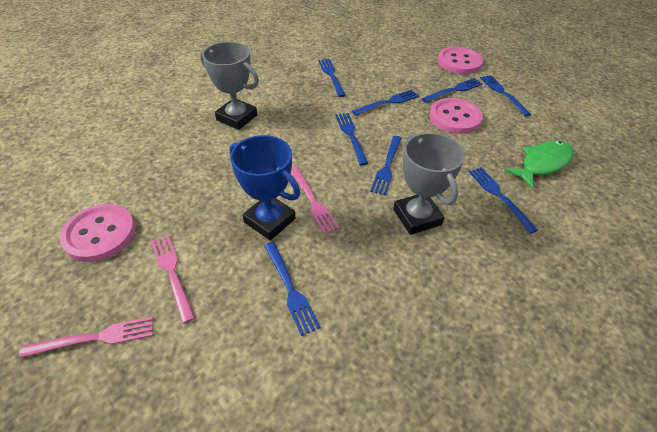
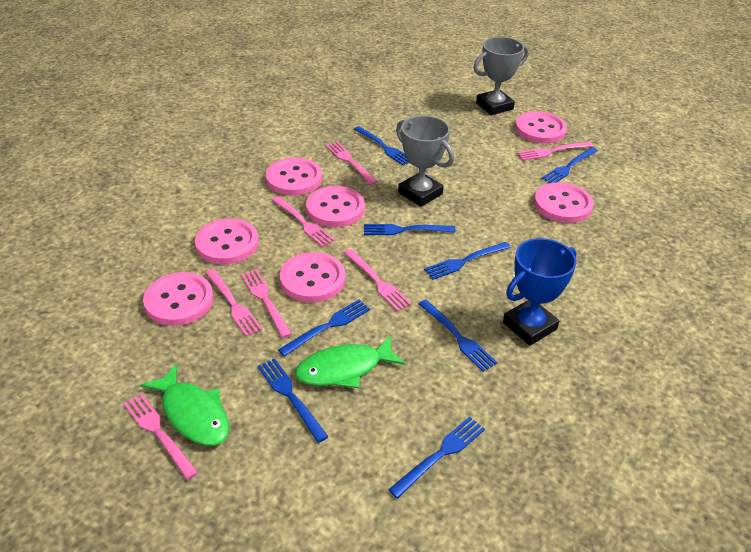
green fish: [505,140,574,189] = 1 -> [140,363,230,446] [295,335,405,388] = 2
pink button: [60,204,135,262] [429,98,483,134] [437,47,483,74] = 3 -> [143,272,213,326] [195,219,259,264] [266,158,322,196] [280,252,345,303] [306,186,365,227] [515,111,567,144] [534,182,594,223] = 7
pink fork: [19,316,153,358] [151,235,195,324] [291,167,340,234] = 3 -> [123,393,198,480] [205,269,263,337] [241,269,292,338] [272,196,335,247] [326,142,377,185] [344,249,411,311] [517,142,593,161] = 7

